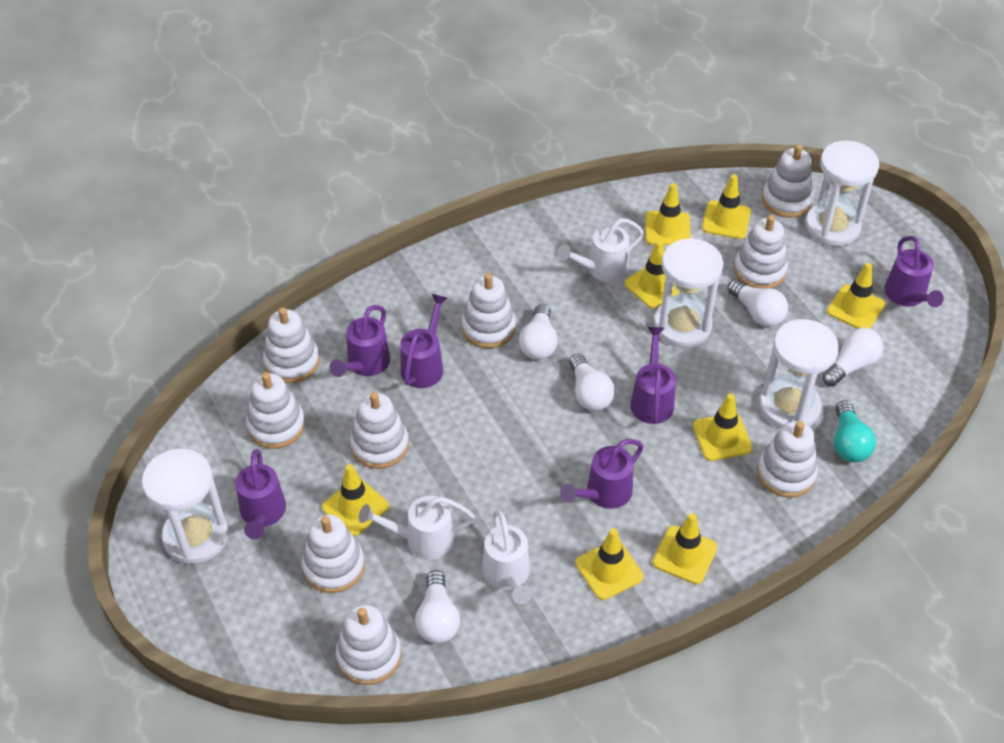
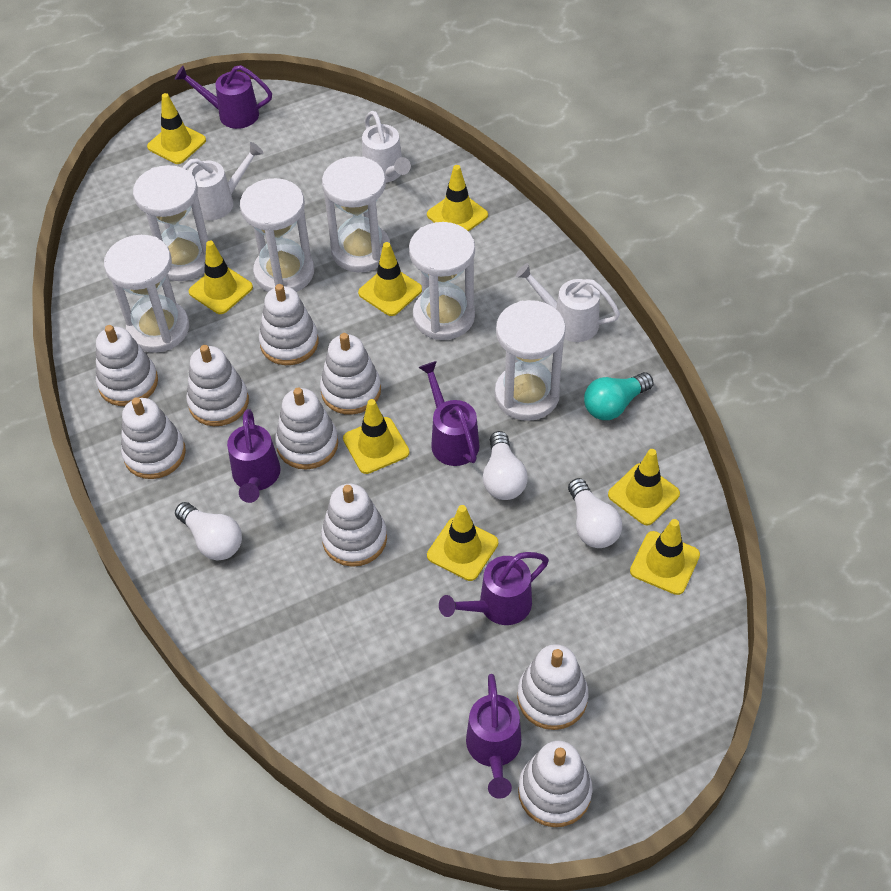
purple watering can: [235,449,286,539] [329,305,390,377] [400,294,447,388] [560,439,644,509] [630,327,676,424] [884,236,944,307] = 6 -> [175,65,272,129] [227,409,281,503] [418,361,479,466] [439,552,549,625] [466,674,521,799] = 5
white hourglass: [142,449,229,564] [654,238,723,348] [759,319,839,429] [805,141,879,246] = 4 -> [104,235,189,353] [133,165,209,281] [240,178,314,292] [322,156,390,272] [409,222,475,340] [495,300,566,421] = 6
white light bulb: [415,570,460,643] [519,304,558,360] [569,354,615,411] [727,279,788,327] [822,328,883,387] = 5 -> [175,502,242,560] [483,431,528,500] [568,478,622,548] = 3

